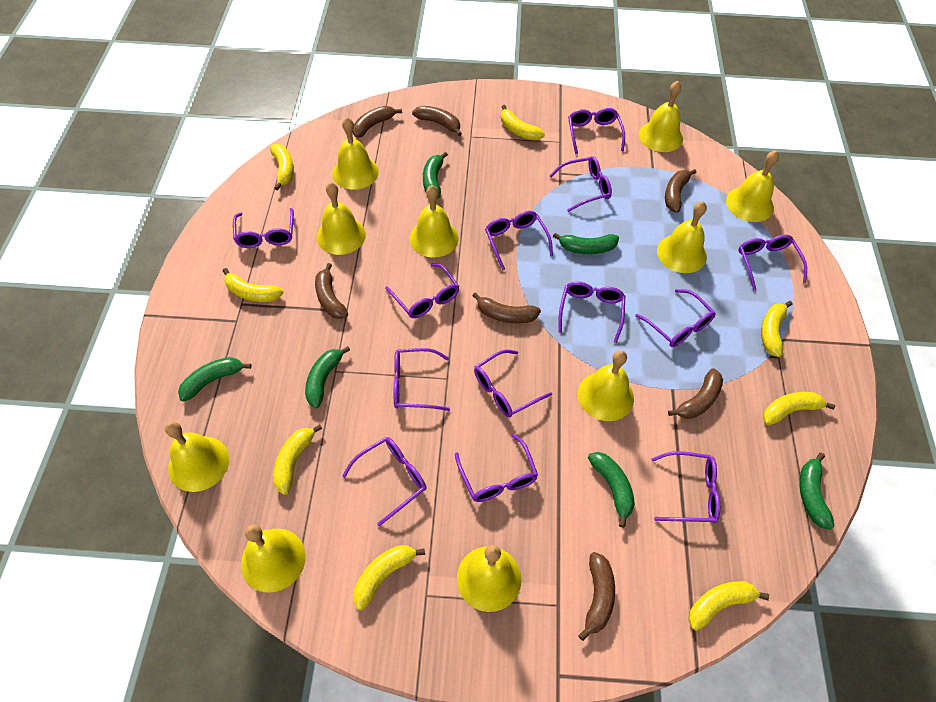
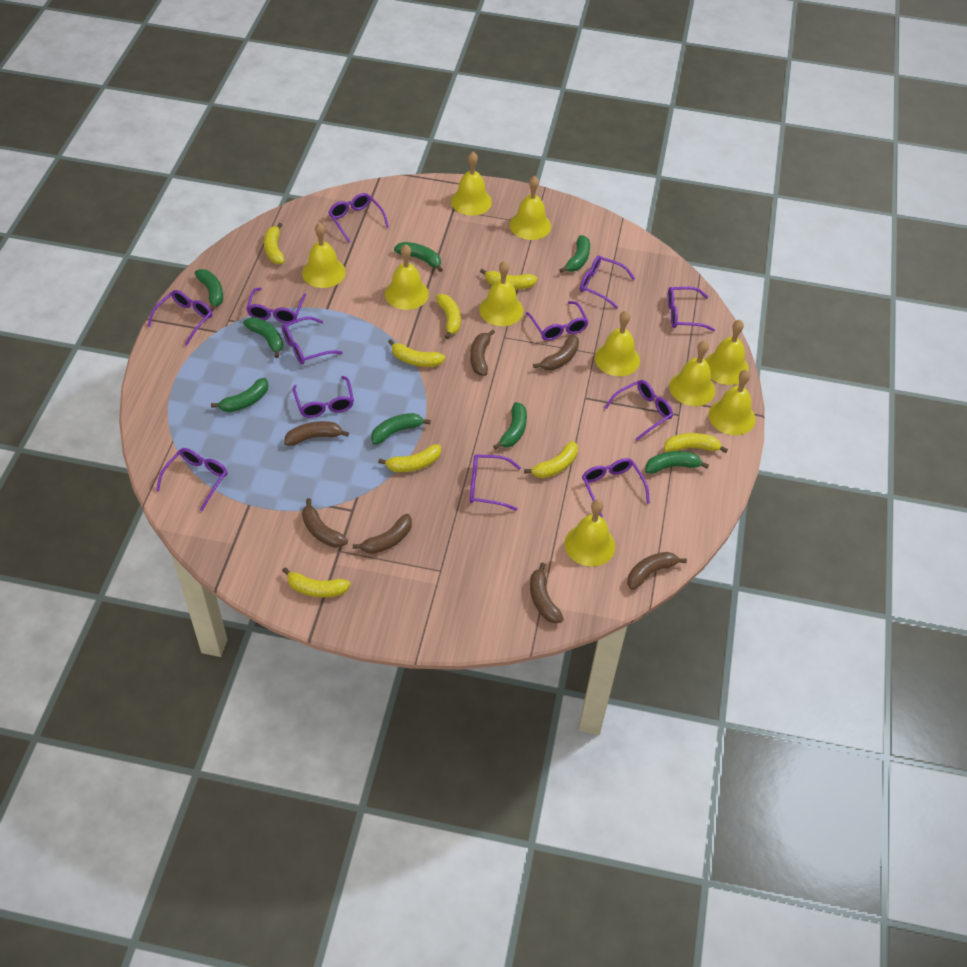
green banana: [178,357,251,402] [305,346,350,408] [423,152,448,198] [553,233,619,254] [588,452,635,528] [800,453,834,530] = 6 -> [195,269,223,312] [211,378,269,412] [243,317,283,358] [371,413,431,445] [394,242,443,272] [493,402,527,450] [559,235,590,273] [645,451,709,474] = 8
purple glasses: [233,208,294,248] [342,437,427,526] [385,263,459,318] [394,348,450,411] [455,434,538,502] [474,349,552,417] [485,211,553,270] [550,156,612,212] [558,281,625,343] [568,108,625,154] [635,289,716,347] [651,451,720,523] [738,235,807,291] = 13 -> [148,290,212,346] [156,448,228,511] [246,288,306,323] [282,317,343,365] [293,376,354,418] [328,193,389,243] [470,454,521,511] [526,301,589,341] [580,256,635,309] [582,458,650,518] [604,380,673,441] [667,287,715,331] = 12

